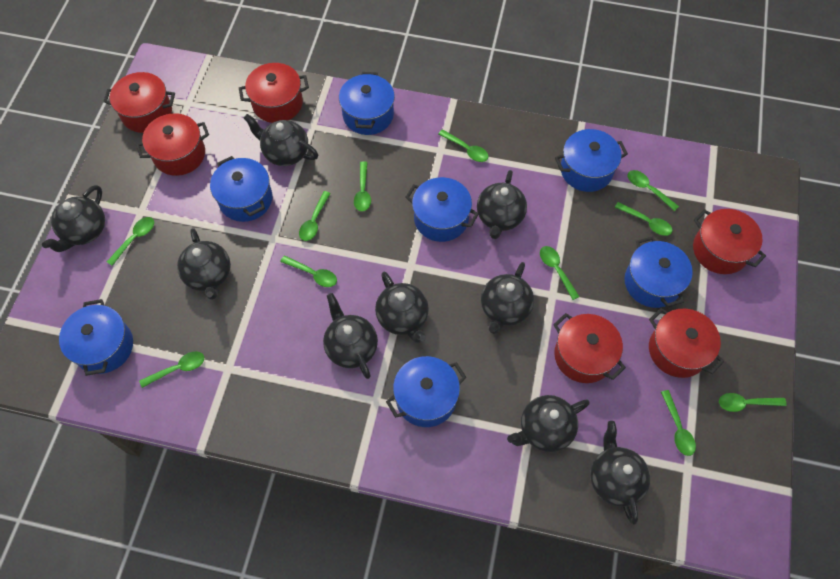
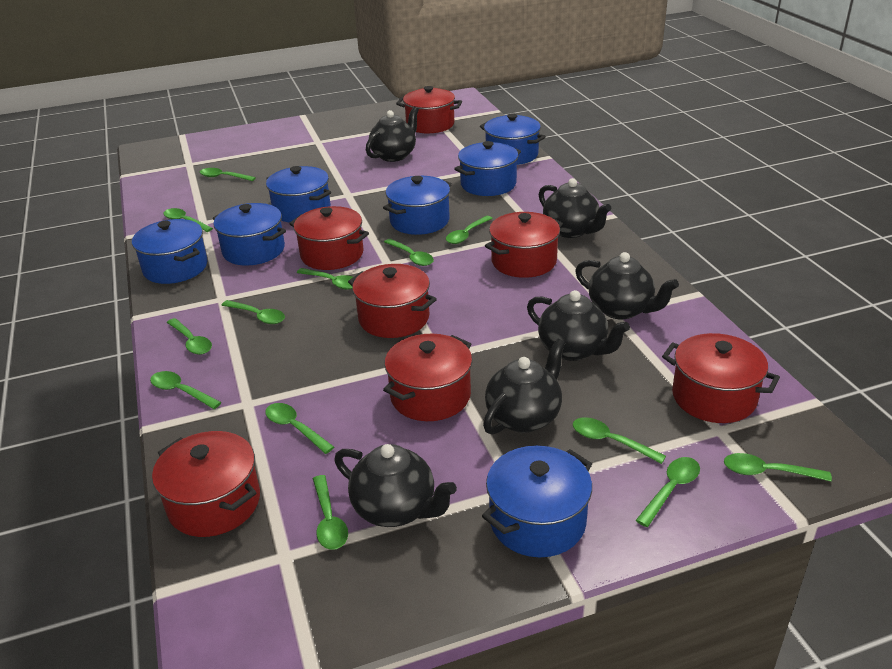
black teapot: [42,185,105,252] [177,228,231,300] [244,114,318,166] [323,293,378,379] [375,272,429,343] [477,170,527,239] [481,262,534,334] [507,395,590,452] [590,421,650,524] = 9 -> [334,444,457,527] [366,106,419,162] [483,338,565,434] [527,290,630,361] [539,178,612,238] [575,252,679,319] = 6
green spoon: [107,217,154,266] [139,351,204,388] [280,256,337,287] [299,191,331,241] [354,161,371,211] [438,129,488,162] [540,246,580,300] [615,202,673,236] [627,170,679,211] [661,390,696,456] [719,393,787,412] = 11 -> [150,371,222,409] [163,208,213,232] [167,318,212,355] [200,168,256,181] [221,300,285,324] [265,403,334,454] [297,268,353,290] [313,475,348,550] [384,239,434,266] [446,216,493,244] [573,417,666,464] [636,457,700,527] [724,453,832,482] = 13
red pot: [104,72,175,133] [136,113,209,176] [239,63,309,123] [553,313,626,383] [649,308,724,378] [693,209,766,274] = 6 -> [152,431,260,537] [289,206,369,270] [348,264,437,338] [383,334,472,421] [396,86,462,133] [485,212,563,278] [662,333,780,423] = 7

